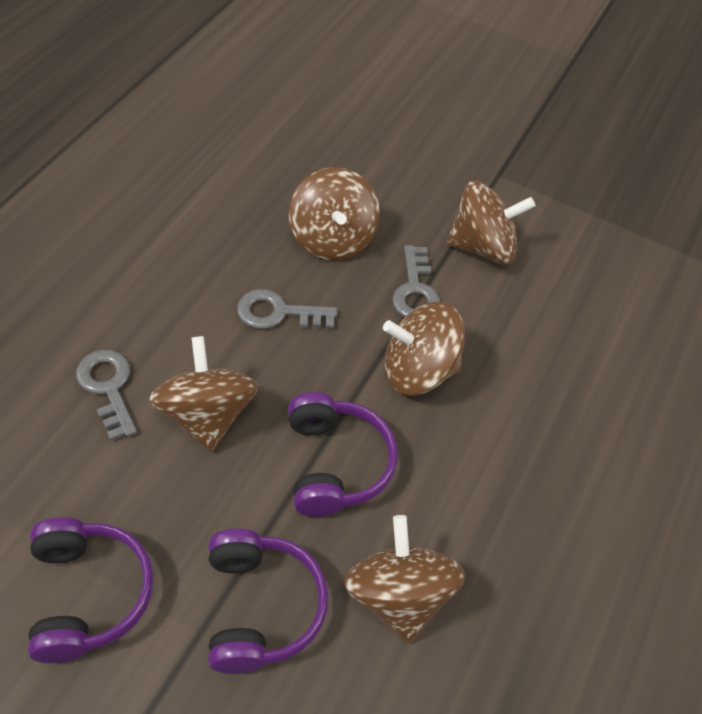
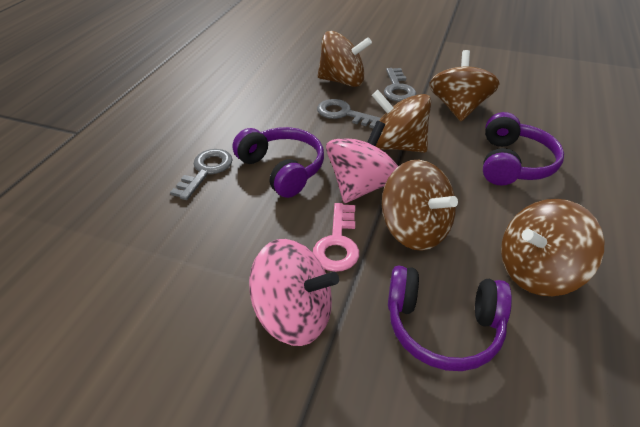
pink key: none = 0 -> [313,203,359,272] = 1
pink spinning top: none = 0 -> [249,239,339,346] [326,121,398,203] = 2

